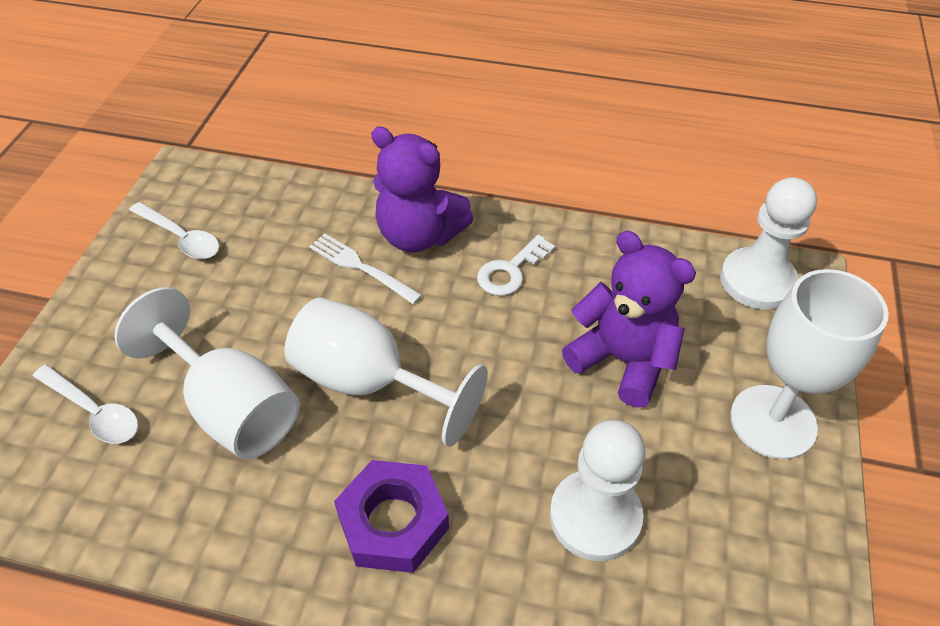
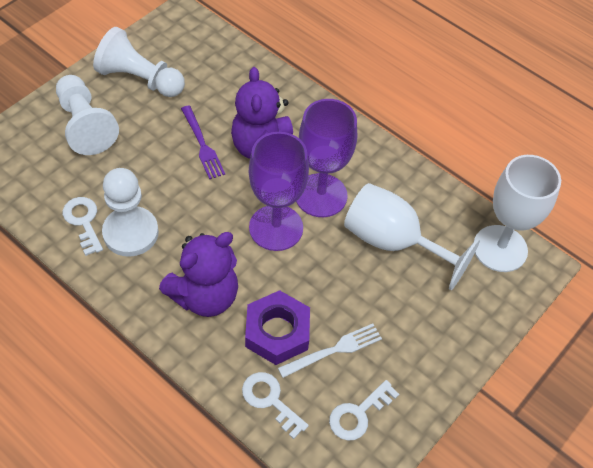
purple fork: none = 0 -> [181,106,225,179] = 1
purple goblet: none = 0 -> [249,132,309,251] [296,99,357,217] = 2
white goblet: [115,287,300,459] [284,297,488,447] [730,269,889,459] = 3 -> [344,183,480,290] [474,155,561,272] = 2
white key: [477,235,555,296] = 1 -> [63,197,103,256] [242,372,309,439] [329,380,399,441] = 3
white pawn: [550,420,646,561] [720,177,817,309] = 2 -> [56,75,119,155] [93,27,185,97] [102,168,159,257] = 3
white spoon: [33,365,139,444] [129,202,219,259] = 2 -> none = 0

